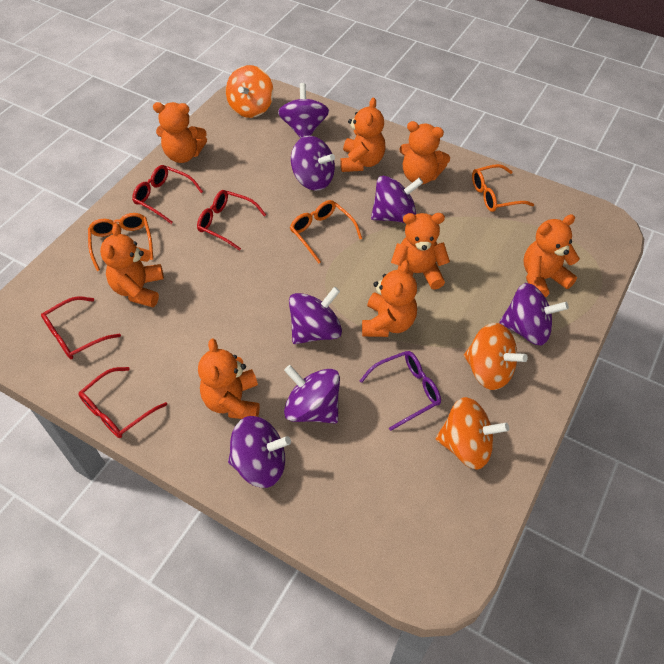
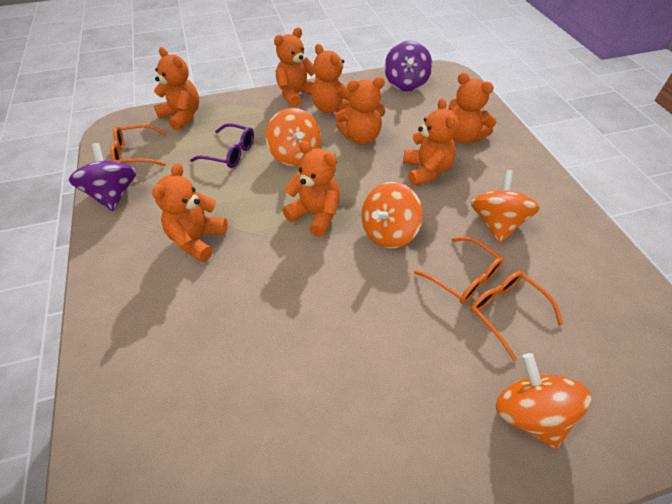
orange spinning top: [226,65,273,118] [436,397,509,470] [464,323,528,390] = 3 -> [265,108,321,166] [361,182,423,248] [471,170,540,243] [496,353,591,449] = 4
purple spinning top: [228,416,291,488] [278,83,329,138] [284,365,340,423] [289,287,342,344] [291,136,335,191] [371,176,423,223] [499,283,569,345] = 7 -> [69,143,136,211] [384,41,432,91] = 2
red glasses: [41,296,121,359] [78,367,167,438] [132,165,203,224] [197,190,266,251] = 4 -> none = 0

